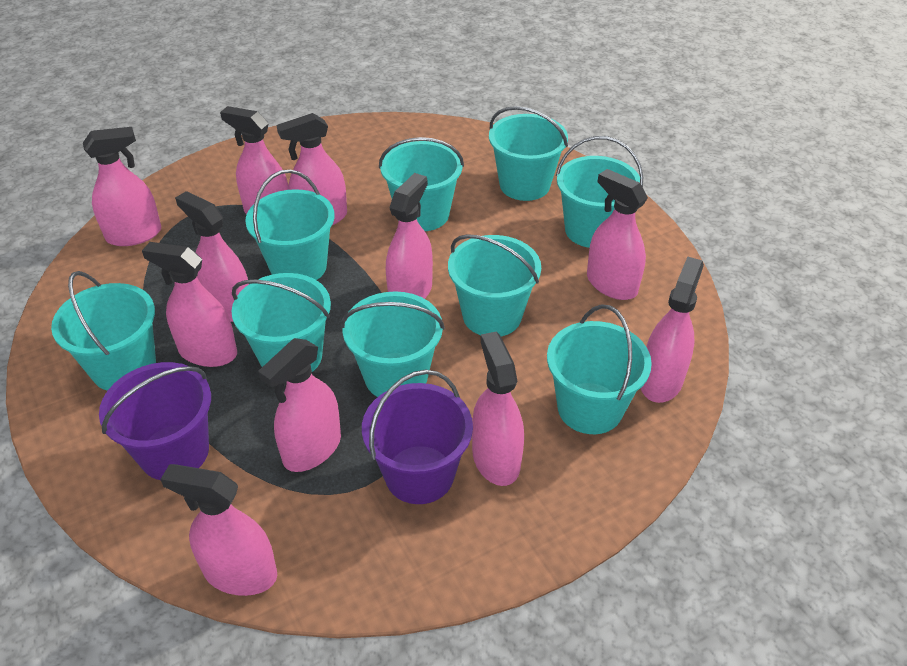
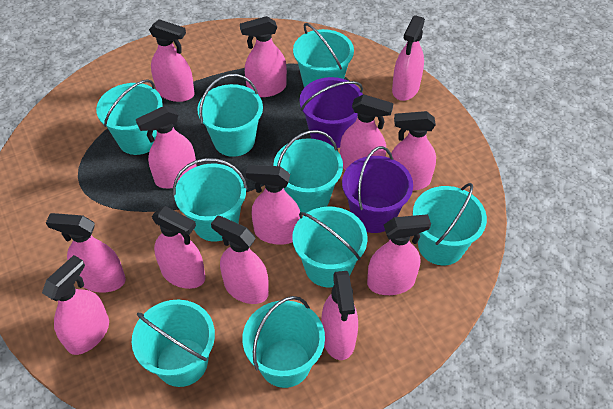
pink spray bottle: [83,127,161,246] [142,242,237,367] [160,464,277,596] [175,191,249,322] [220,106,289,214] [258,338,341,472] [276,113,347,225] [386,173,433,299] [472,332,524,486] [587,169,648,300] [641,257,704,403] = 11 -> [42,255,109,355] [46,213,126,293] [136,106,197,188] [149,19,195,102] [152,206,205,289] [211,215,269,304] [240,16,287,97] [246,165,300,245] [321,271,358,360] [340,94,394,170] [367,214,431,295] [389,111,436,191] [392,15,425,101] = 13

